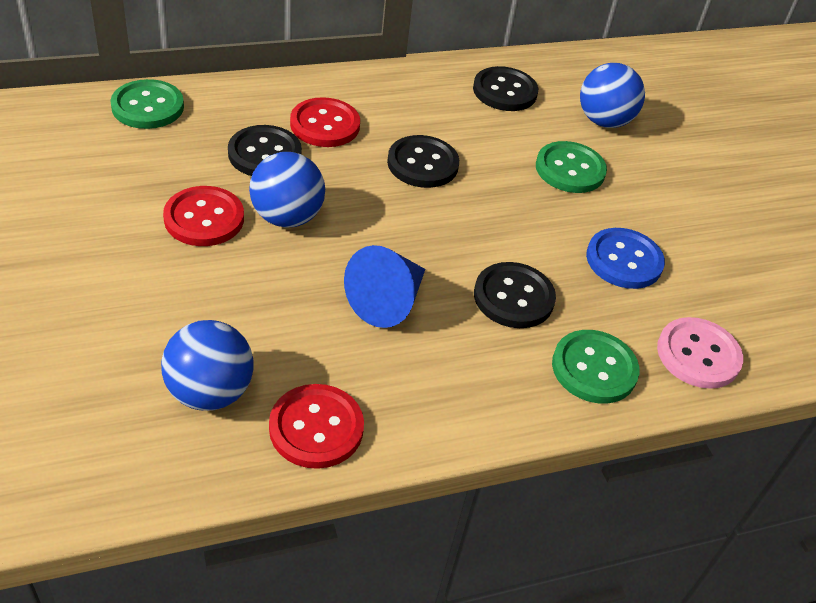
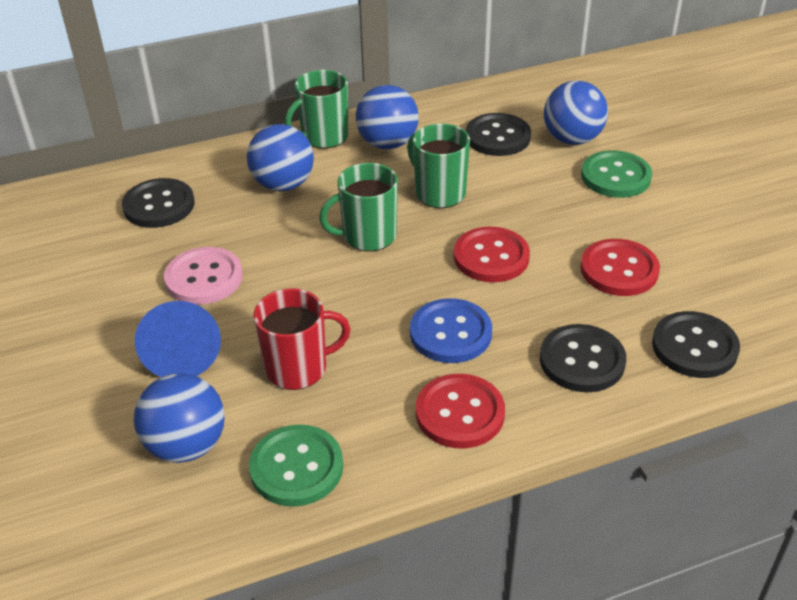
blue ball: [161,320,254,411] [249,152,325,228] [580,63,645,128] = 3 -> [134,373,225,463] [247,124,314,191] [356,85,419,149] [544,81,608,145] = 4
green button: [110,79,184,129] [536,141,607,193] [552,330,640,404] = 3 -> [249,424,343,507] [581,150,652,198] = 2
green mug: none = 0 -> [285,70,349,149] [319,163,398,251] [407,124,470,208] = 3
red mug: none = 0 -> [253,288,351,390] = 1

